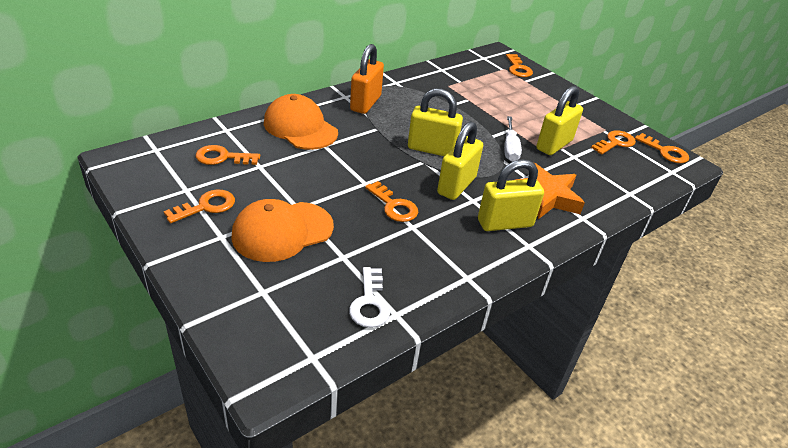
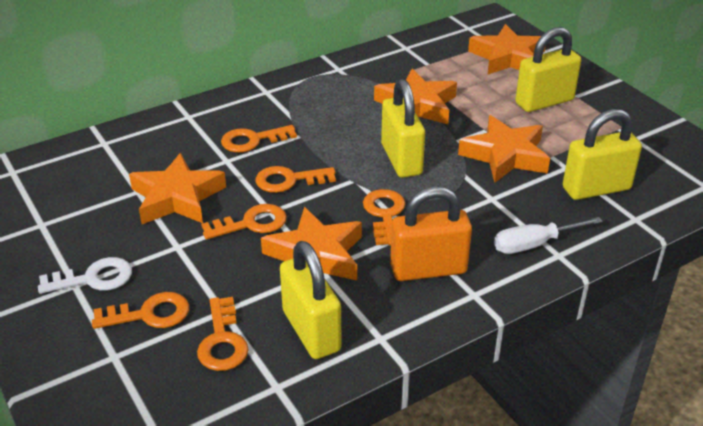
orange cap: [231,199,334,262] [264,94,338,150] = 2 -> none = 0
orange star: [515,163,585,219] = 1 -> [129,153,226,224] [261,207,362,280] [374,68,457,124] [458,115,550,182] [468,24,546,75] = 5

